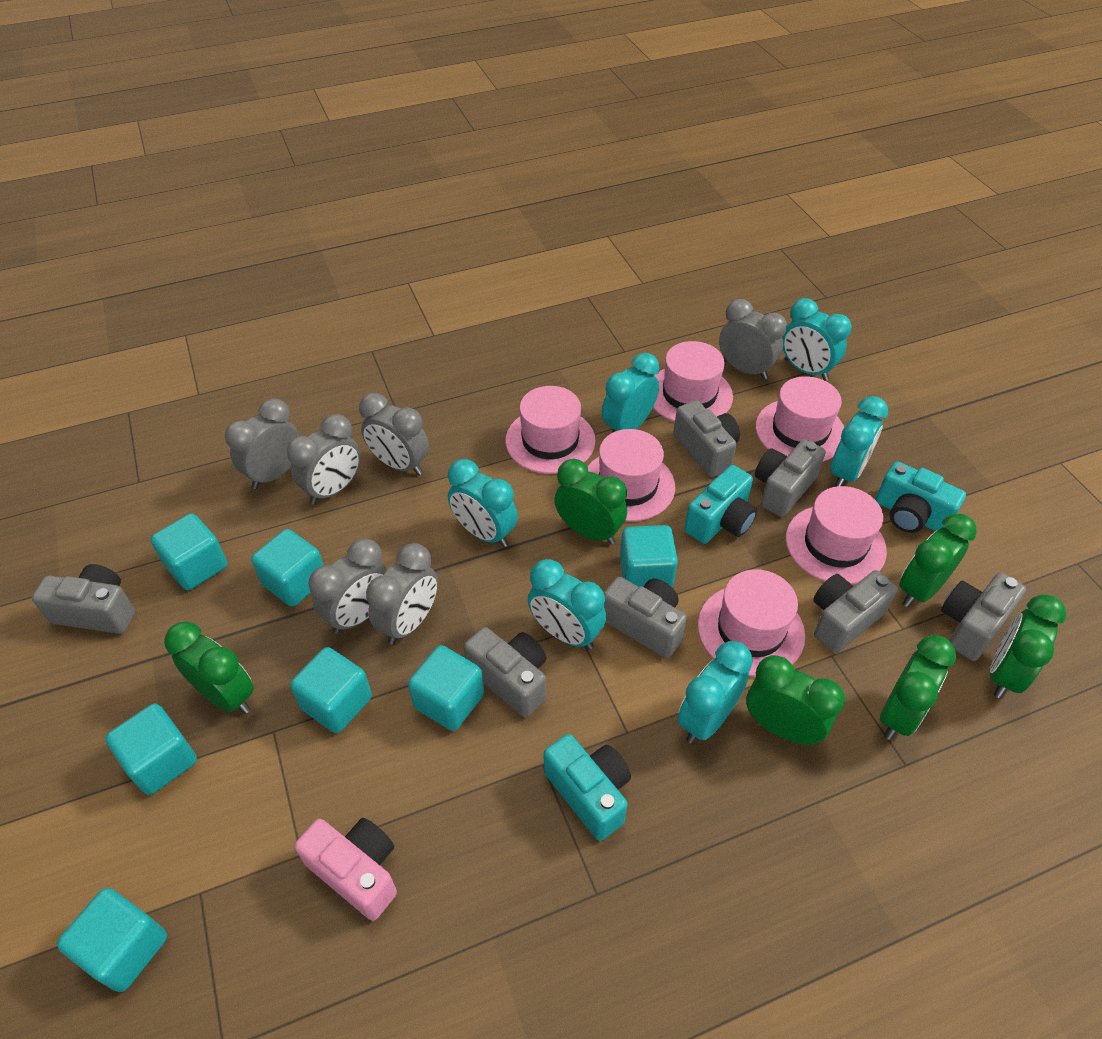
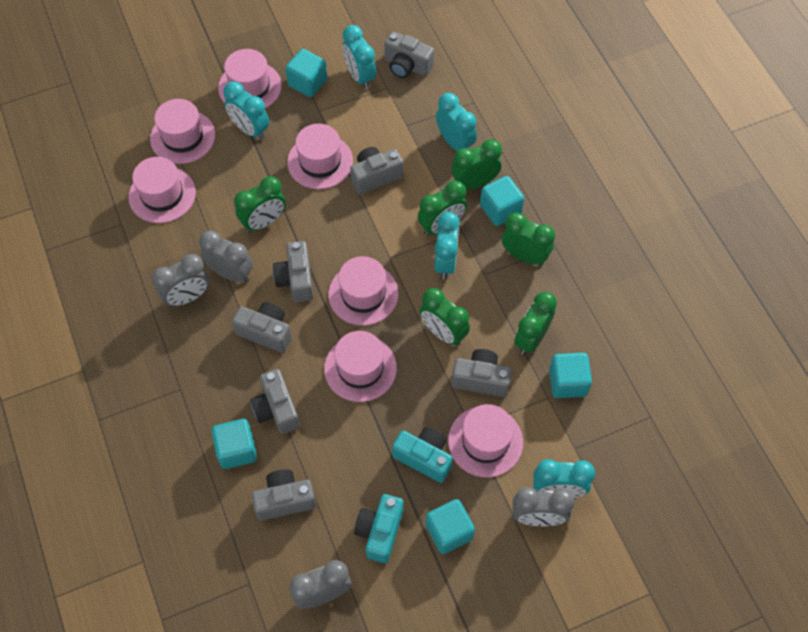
grey clock: [225,398,300,489] [287,414,361,505] [309,539,387,634] [359,393,429,475] [366,543,438,645] [719,299,787,379] = 6 -> [152,254,209,307] [199,230,253,283] [289,560,351,609] [513,487,575,526] = 4
pink camera: [295,818,397,921] = 1 -> none = 0
pink hat: [505,386,596,474] [587,429,675,522] [653,341,733,422] [698,569,805,677] [756,376,844,462] [786,486,887,584] = 6 -> [128,157,196,223] [150,99,215,164] [218,49,282,108] [287,124,353,189] [324,331,397,402] [328,256,399,326] [448,404,523,478] = 7
turquoise camera: [544,734,631,841] [684,465,757,544] [875,461,966,533] = 3 -> [354,494,404,563] [392,427,453,483] = 2
turquoise clock: [448,459,518,547] [528,559,606,650] [602,353,659,433] [677,641,753,744] [783,298,852,381] [830,396,888,487] = 6 -> [223,81,270,140] [343,25,376,89] [434,212,460,279] [436,93,477,151] [533,459,595,498] = 5
turquoise cube: [57,888,167,992] [105,704,197,795] [151,514,227,590] [251,529,324,607] [290,647,372,733] [408,645,484,731] [620,525,678,587] = 7 -> [211,419,257,469] [285,49,327,97] [425,499,475,554] [480,176,524,226] [549,353,592,398] = 5

